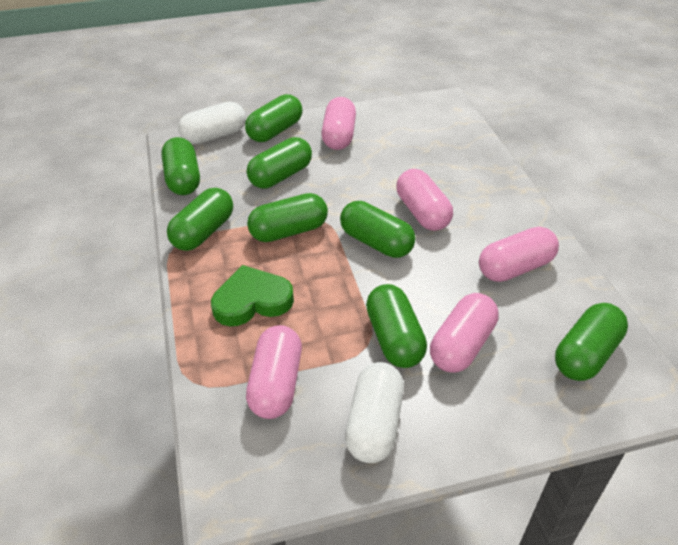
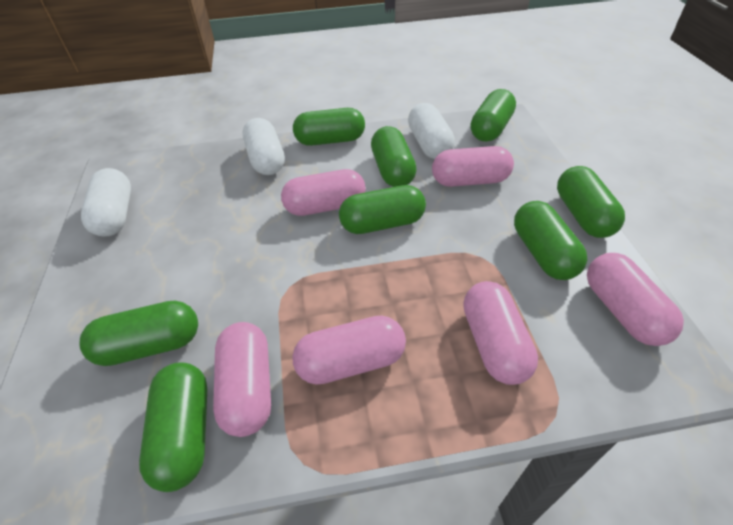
green heart: [211,265,294,326] = 1 -> none = 0
pink capsule: [246,325,302,419] [321,97,356,150] [396,169,453,231] [430,293,499,373] [479,227,559,282] = 5 -> [213,322,271,437] [281,169,366,216] [292,316,406,385] [432,146,514,187] [463,281,538,385] [587,253,684,346] = 6
white capsule: [178,102,246,144] [345,362,404,463] = 2 -> [81,168,131,236] [243,118,285,175] [408,103,455,159] = 3

